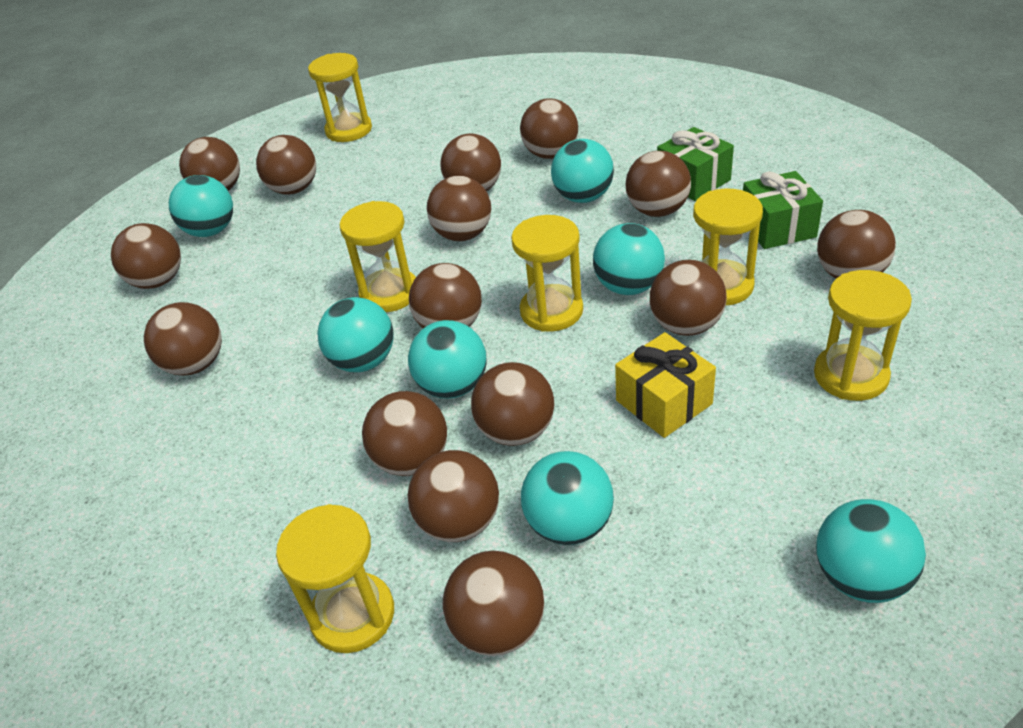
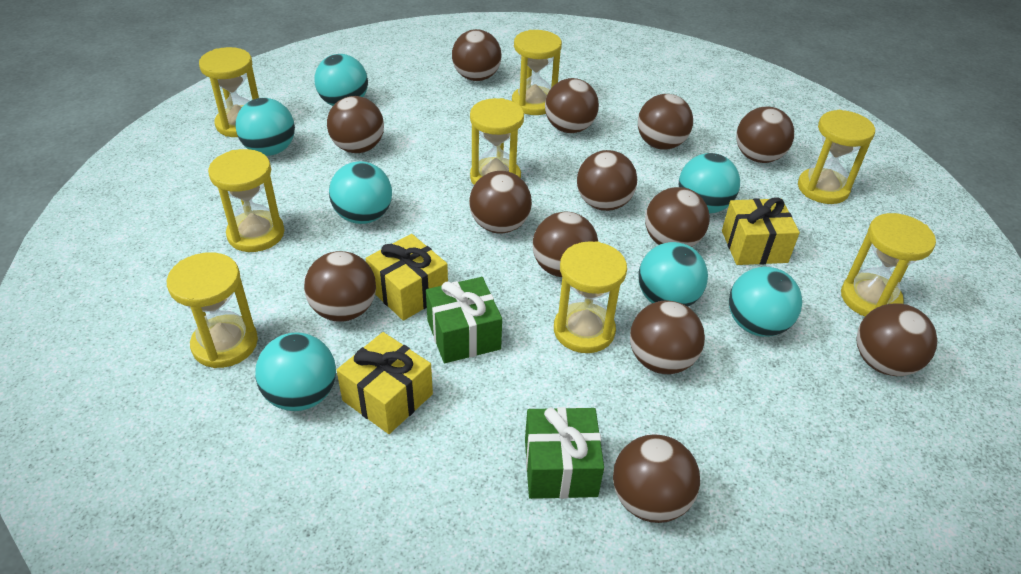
brown ball: [111,223,181,289] [144,302,222,375] [179,137,240,191] [256,135,316,195] [362,391,447,476] [408,450,499,542] [409,263,482,328] [427,176,491,241] [441,133,501,191] [443,551,544,656] [471,362,554,446] [520,98,578,159] [626,151,691,217] [650,260,727,336] [817,210,896,279] = 15 -> [304,251,376,322] [327,96,384,153] [452,29,502,81] [469,171,532,233] [533,212,598,277] [545,78,599,133] [577,150,638,211] [613,434,700,523] [630,301,705,374] [638,94,693,149] [645,187,710,247] [736,107,794,163] [856,303,937,376] = 13
yellow gift: [615,332,716,438] = 1 -> [337,332,433,434] [365,234,448,321] [722,197,800,265] = 3
yellow hourglass: [276,504,394,653] [308,53,372,142] [340,201,416,312] [511,215,583,332] [693,189,763,306] [814,270,912,401] = 6 -> [167,252,258,368] [199,47,259,137] [208,149,285,252] [470,98,524,185] [512,30,562,115] [554,241,627,353] [798,110,875,204] [841,213,936,316] = 8

